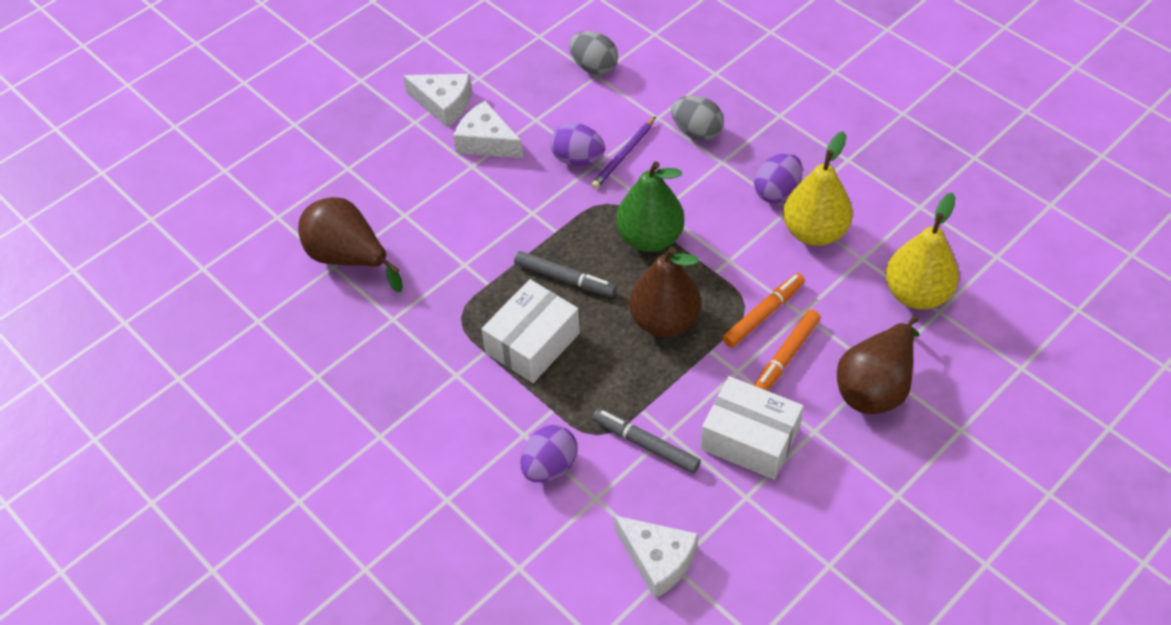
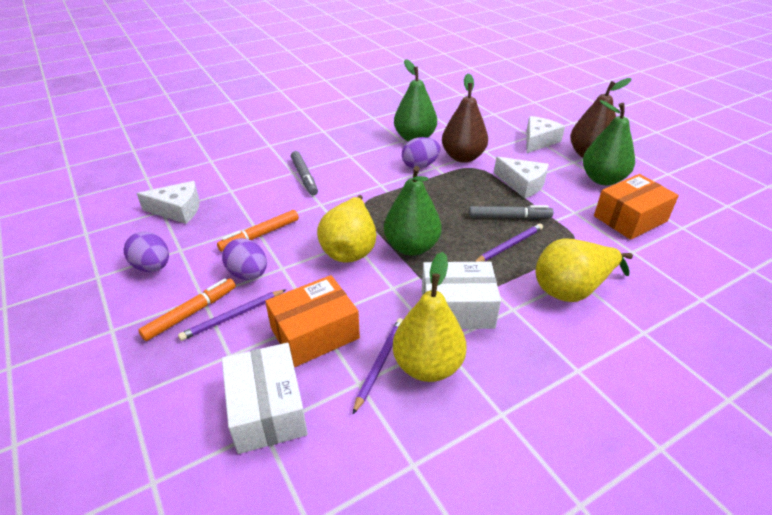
brown pear: [298,197,403,292] [629,247,701,337] [837,316,919,414] = 3 -> [442,74,488,163] [570,78,631,158] = 2
green pear: [616,161,684,252] = 1 -> [384,166,442,256] [394,59,437,142] [583,100,635,185] = 3
grey egg: [569,31,618,75] [671,96,724,141] = 2 -> none = 0
orange box: none = 0 -> [265,275,360,367] [594,174,679,240] = 2
purple pencil: [591,116,656,189] = 1 -> [178,289,287,341] [353,318,403,414] [474,223,543,262] = 3
yellow pear: [783,131,853,246] [886,193,959,309] = 2 -> [317,195,376,263] [393,252,467,382] [536,239,633,302] = 3

